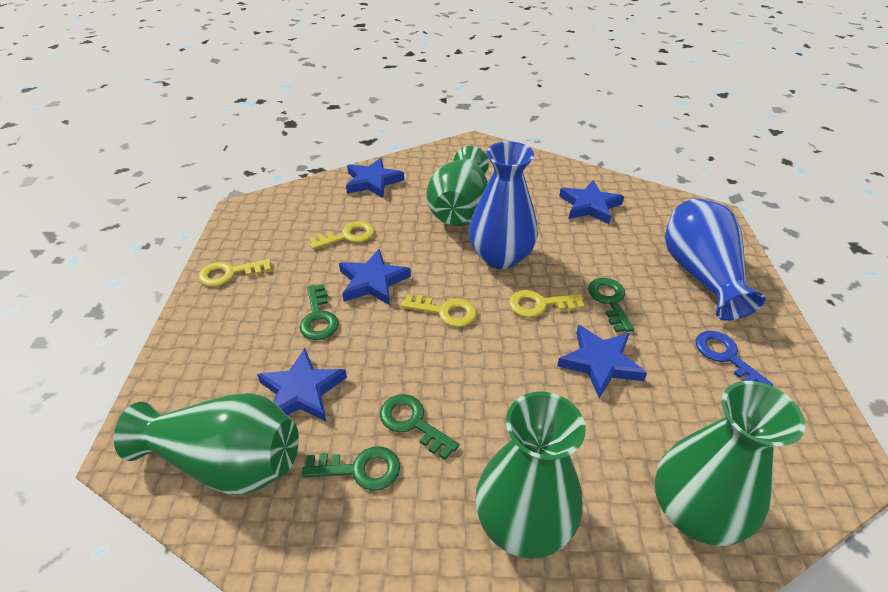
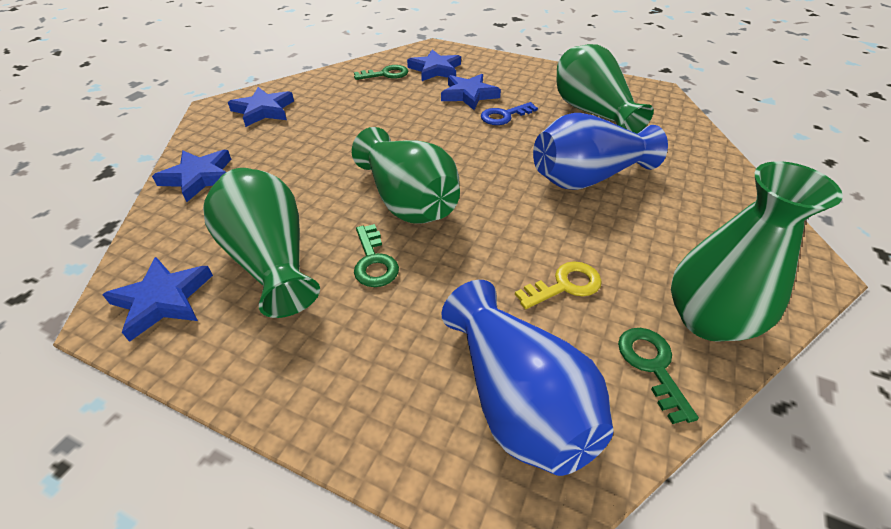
green key: [300,284,339,340] [302,446,400,491] [380,394,460,460] [588,278,634,332] = 4 -> [354,65,409,80] [354,224,399,287] [618,328,699,424] = 3
yellow key: [198,259,272,287] [309,221,375,249] [401,294,476,327] [509,290,584,317] = 4 -> [515,261,602,309] = 1

